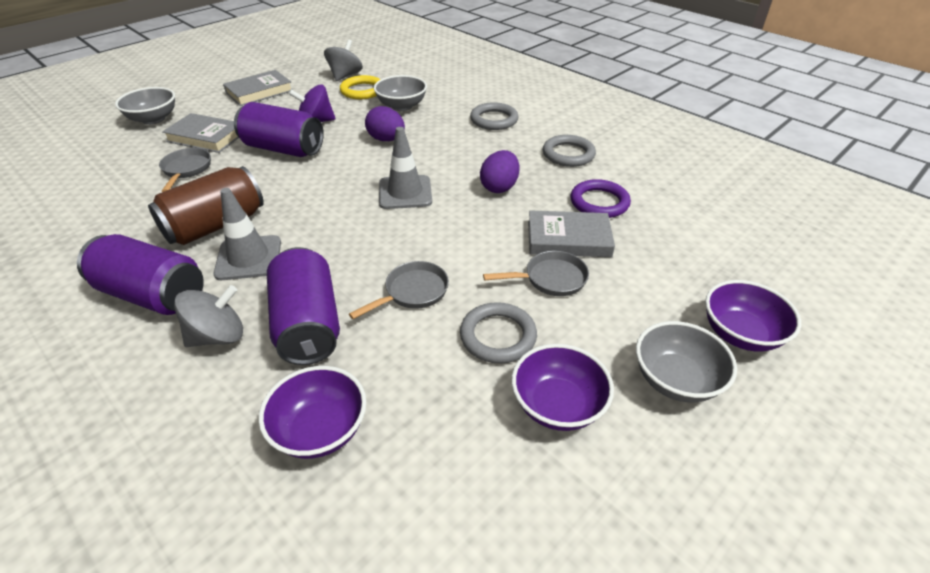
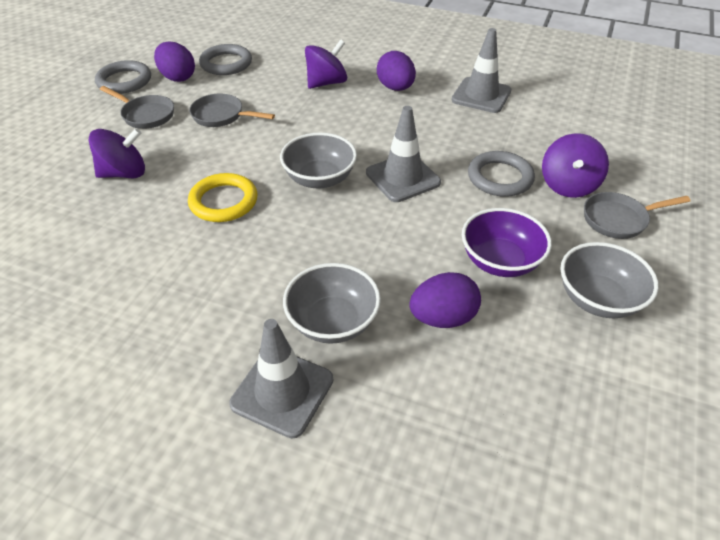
brown can: [148,166,264,245] = 1 -> none = 0
grey book: [162,113,239,153] [223,70,291,106] [528,210,615,257] = 3 -> none = 0
grey spinning top: [174,285,243,347] [324,39,363,81] = 2 -> none = 0
grey traffic cone: [214,188,281,280] [379,127,432,209] = 2 -> [229,319,333,438] [366,106,441,202] [451,28,511,113] = 3
purple bowl: [259,366,366,459] [512,344,614,431] [705,280,801,352] = 3 -> [462,208,552,277] = 1
purple can: [77,234,204,315] [234,102,324,157] [267,247,340,365] = 3 -> none = 0
purple egg: [365,106,405,141] [480,150,519,193] = 2 -> [154,41,195,82] [377,51,416,91] [409,272,481,328] = 3
purple ring: [571,179,631,218] = 1 -> none = 0
purple spinning top: [289,84,335,122] = 1 -> [89,128,145,178] [305,39,347,89] [542,133,609,198] = 3

